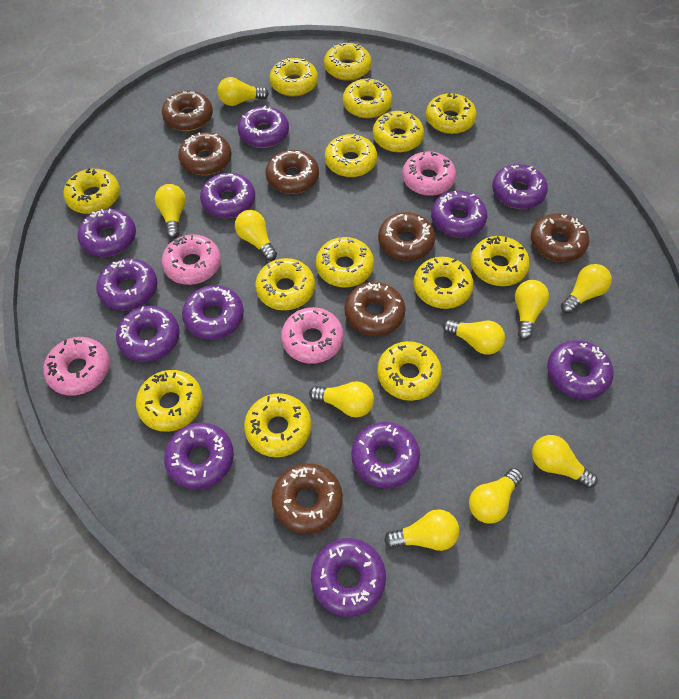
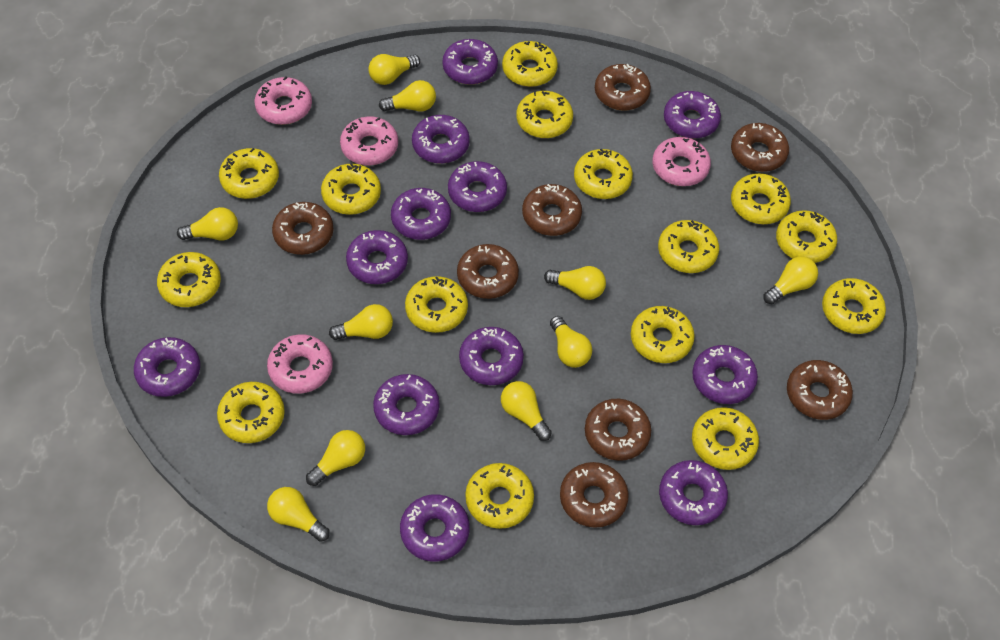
brown donut: [162,91,213,131] [178,132,231,175] [265,150,319,194] [272,463,343,534] [345,282,405,336] [378,212,435,261] [531,213,589,262] = 7 -> [272,202,334,255] [457,244,519,299] [522,184,582,236] [560,462,629,528] [585,399,651,461] [595,64,651,111] [731,123,789,172] [787,360,853,420] = 8
yellow donut: [63,168,120,214] [136,370,203,432] [244,393,311,457] [255,258,315,310] [270,58,318,97] [316,237,374,287] [324,43,372,81] [325,134,377,177] [343,78,392,118] [373,111,424,152] [377,341,442,401] [414,257,473,309] [426,92,477,134] [471,236,530,286] = 14 -> [157,252,221,307] [217,382,285,443] [219,148,279,199] [321,163,381,215] [405,276,468,333] [465,463,534,529] [502,41,558,87] [516,91,573,138] [574,149,633,199] [631,306,695,363] [658,220,719,273] [692,407,759,470] [731,173,791,224] [776,210,837,263] [822,278,886,334] = 15

